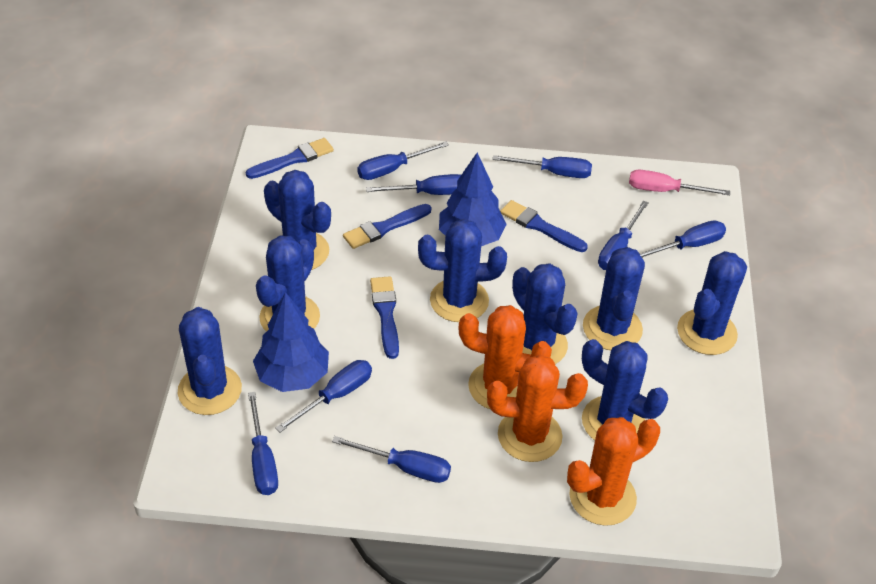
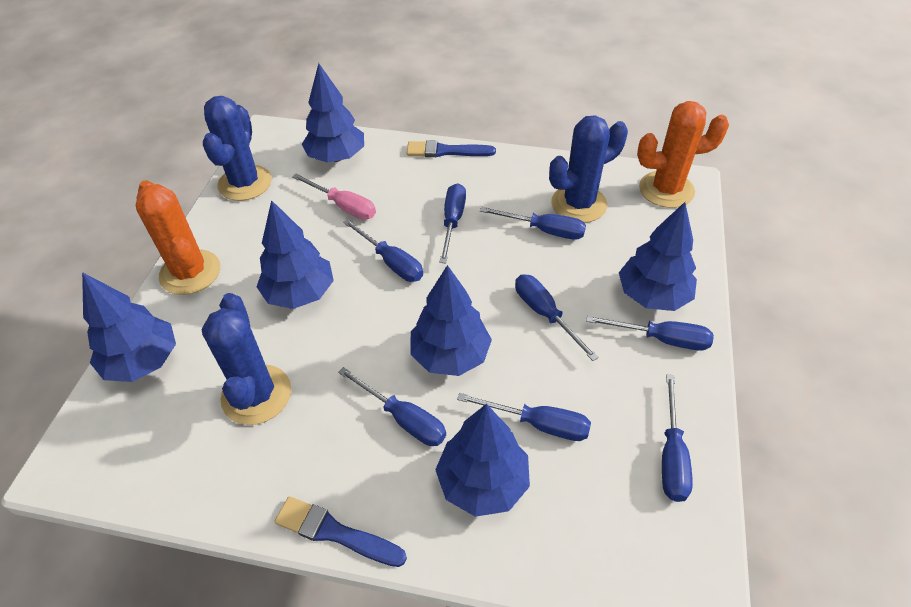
blue brush: [246,138,334,179] [343,204,431,249] [370,276,399,359] [500,200,588,252] = 4 -> [274,496,407,567] [407,140,496,157] = 2
blue cactus: [178,307,242,415] [256,235,320,332] [264,170,331,270] [418,219,507,322] [512,263,578,364] [582,339,668,440] [583,247,645,350] [677,251,747,355] = 8 -> [202,293,291,425] [203,96,272,201] [549,115,628,223] = 3
blue tree: [253,292,329,392] [439,152,507,246] = 2 -> [82,272,176,382] [256,200,334,309] [302,63,364,163] [410,265,492,376] [435,404,530,517] [619,202,697,311] = 6
orange cactus: [459,305,552,409] [487,354,588,462] [567,417,660,526] = 3 -> [136,180,220,295] [637,101,729,208] = 2

